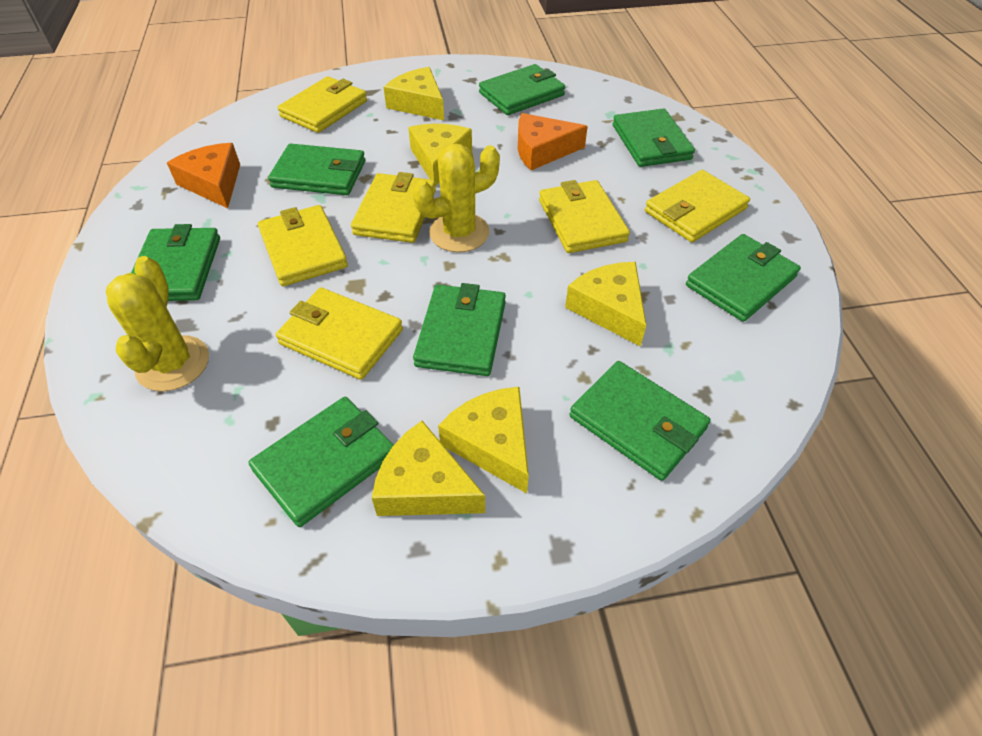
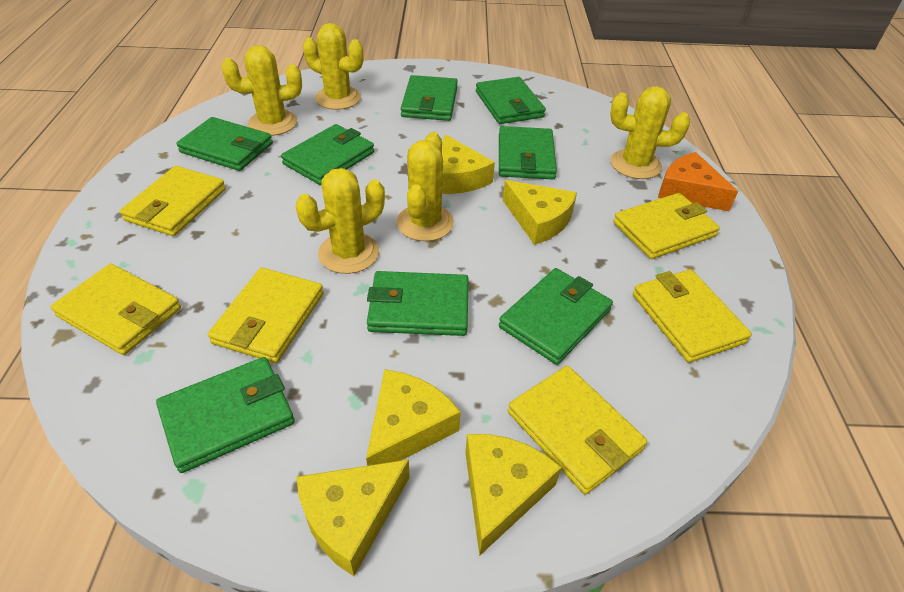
orange cheese: [167,143,240,208] [518,113,588,170] = 2 -> [658,152,738,211] = 1
yellow cactus: [106,256,209,391] [413,144,500,252] = 2 -> [222,45,302,136] [296,168,385,274] [303,23,363,110] [396,132,454,241] [610,86,690,179] = 5

